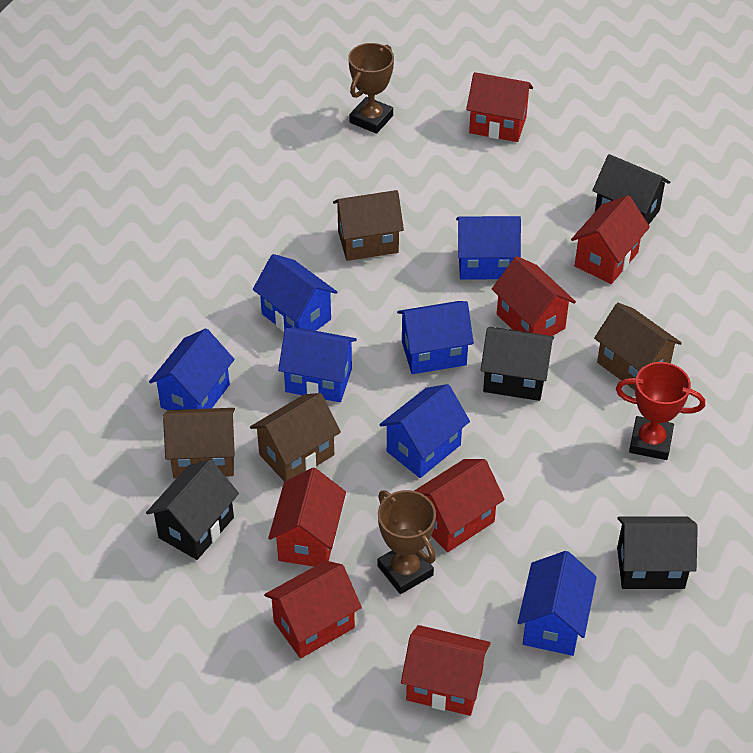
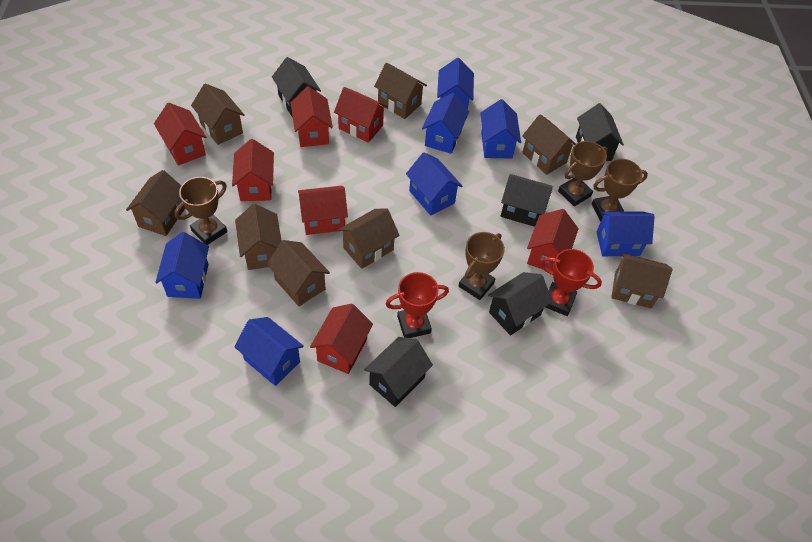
black house: [146,460,239,560] [481,327,554,401] [592,154,670,225] [617,517,698,589] = 4 -> [272,57,321,117] [364,337,433,407] [488,272,552,336] [501,174,553,227] [576,103,624,161] = 5
brown house: [163,408,235,479] [250,393,341,482] [333,190,404,261] [594,303,682,390] = 4 -> [126,170,185,236] [191,84,245,145] [235,204,282,270] [267,240,330,306] [338,208,400,269] [374,62,427,119] [522,114,576,175] [611,253,673,309] = 8
brown trophy: [349,43,394,134] [378,490,436,594] = 2 -> [174,177,227,245] [459,232,505,300] [558,141,607,206] [592,158,648,222] = 4
red trophy: [616,362,705,460] = 1 -> [386,272,449,338] [540,249,602,316] = 2

